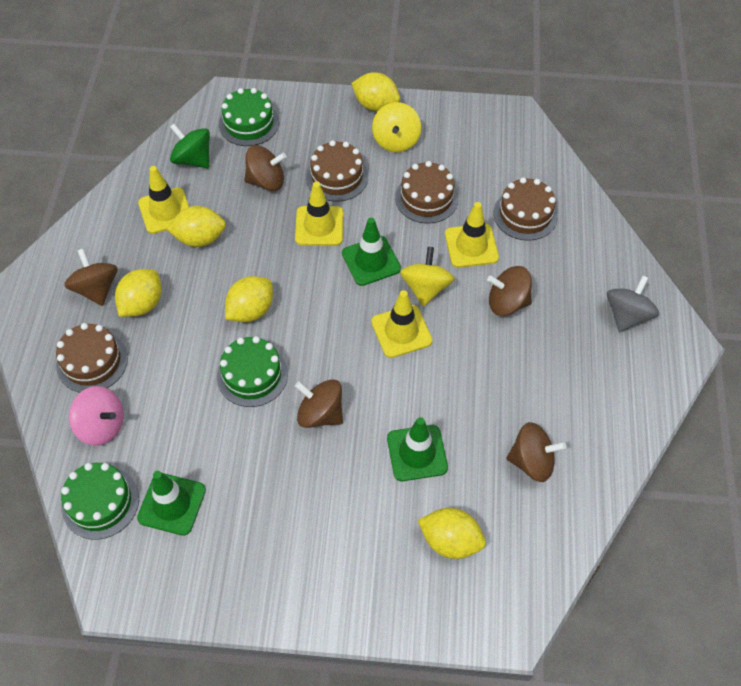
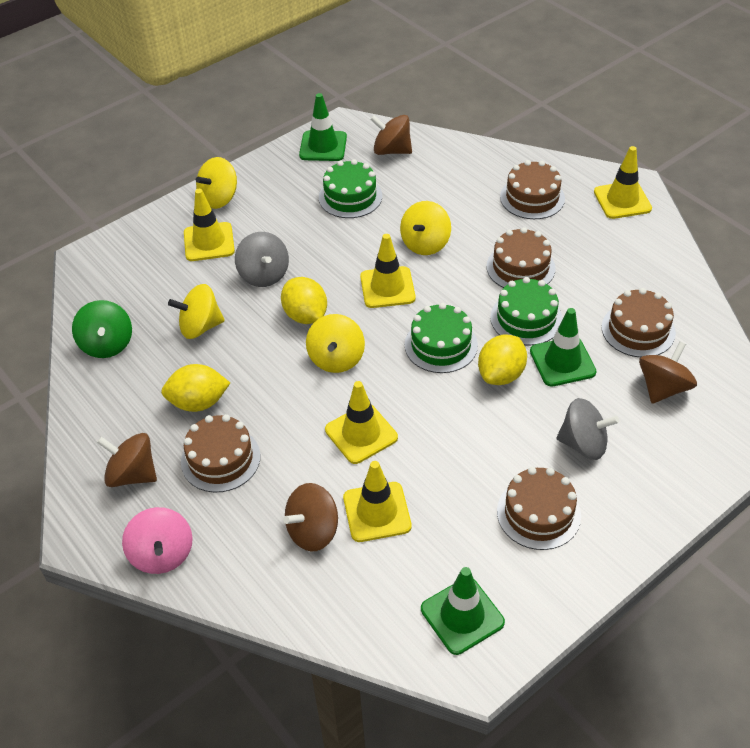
brown cake: [56,323,128,393] [306,140,368,202] [395,161,459,224] [494,177,558,241] = 4 -> [181,414,261,492] [486,227,556,288] [497,467,581,550] [500,160,565,219] [602,288,676,357] = 5
brown spinning top: [64,248,118,306] [244,145,286,191] [295,379,343,428] [487,266,532,316] [507,422,566,482] = 5 -> [97,433,157,487] [283,483,338,552] [370,115,412,155] [639,342,697,404] = 4
grey spinning top: [607,275,659,332] = 1 -> [235,232,289,287] [556,398,619,460] = 2
yellow lemon: [115,269,162,317] [167,206,226,247] [225,276,273,322] [351,72,400,111] [418,508,486,559] = 5 -> [161,364,230,412] [281,277,327,324] [478,334,527,385] = 3
yellow spinning top: [372,102,421,152] [400,247,454,306] = 2 -> [168,284,225,339] [196,157,237,209] [306,314,365,373] [400,201,451,255] = 4
yellow traffic cone: [138,166,189,234] [295,182,344,246] [371,290,432,358] [445,202,499,268] = 4 -> [184,189,235,261] [325,381,398,464] [343,461,412,542] [360,234,416,308] [594,146,652,219] = 5

